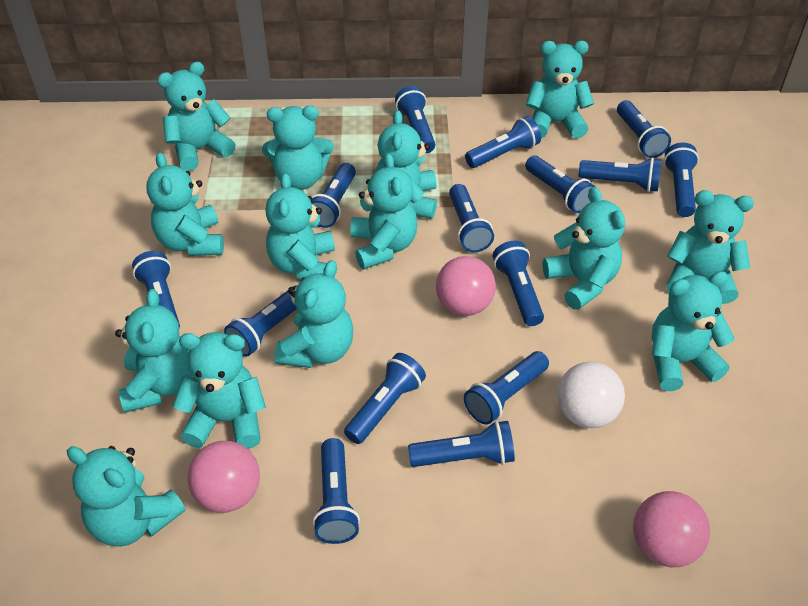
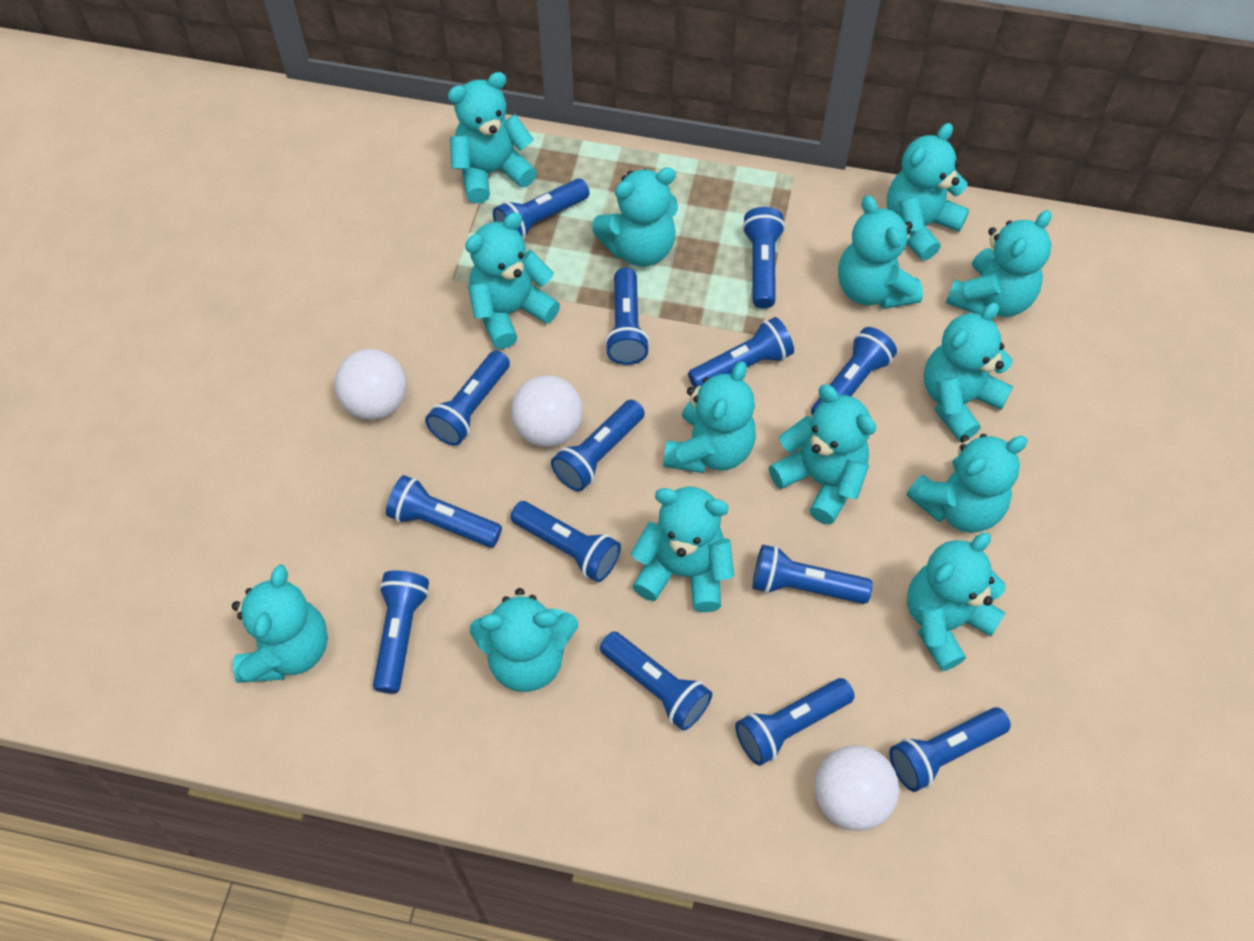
blue flashlight: [132,251,180,328] [224,285,298,357] [311,163,356,228] [312,438,360,544] [344,353,426,444] [395,86,435,153] [408,421,515,467] [449,184,494,252] [464,351,549,425] [465,116,541,168] [493,241,544,326] [525,155,595,213] [579,157,662,192] [617,100,671,158] [664,143,699,217] = 15 -> [373,570,429,694] [386,475,502,548] [425,350,510,446] [493,178,590,240] [510,501,621,582] [551,400,645,491] [600,631,712,731] [605,268,650,365] [688,317,794,388] [735,678,855,766] [742,207,785,308] [752,545,873,604] [811,327,897,415] [889,707,1011,792] = 14
pink ball: [187,441,260,513] [436,256,496,316] [633,491,710,567] = 3 -> none = 0
white ball: [557,362,625,428] = 1 -> [334,349,407,420] [511,375,583,447] [815,745,899,831] = 3

